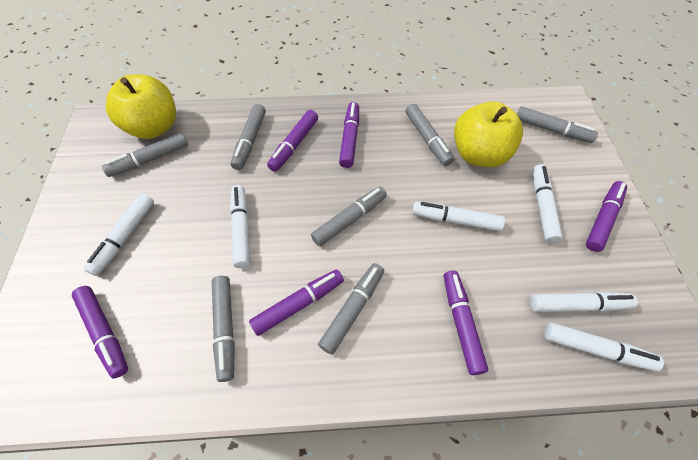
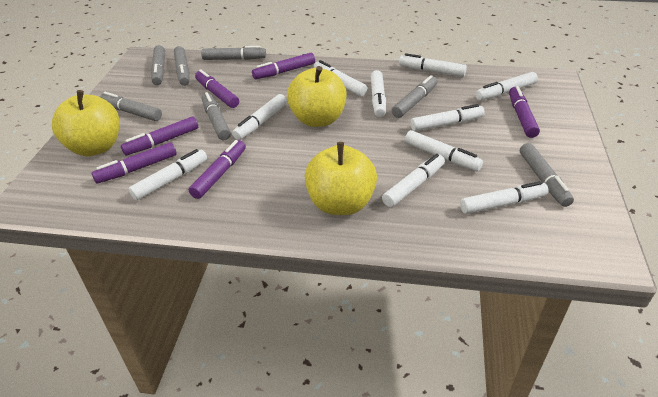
white marker: [84,193,154,276] [230,185,250,268] [412,202,505,231] [530,292,638,312] [533,164,563,243] [545,323,664,371] = 6 -> [128,149,207,200] [232,94,287,140] [313,60,367,96] [371,70,386,117] [382,154,445,207] [399,53,467,77] [405,130,483,171] [411,104,485,131] [460,181,549,214] [475,72,538,100] = 10
yellow apple: [106,74,176,139] [454,101,523,167] = 2 -> [52,90,120,156] [287,66,347,127] [305,142,377,215] = 3

